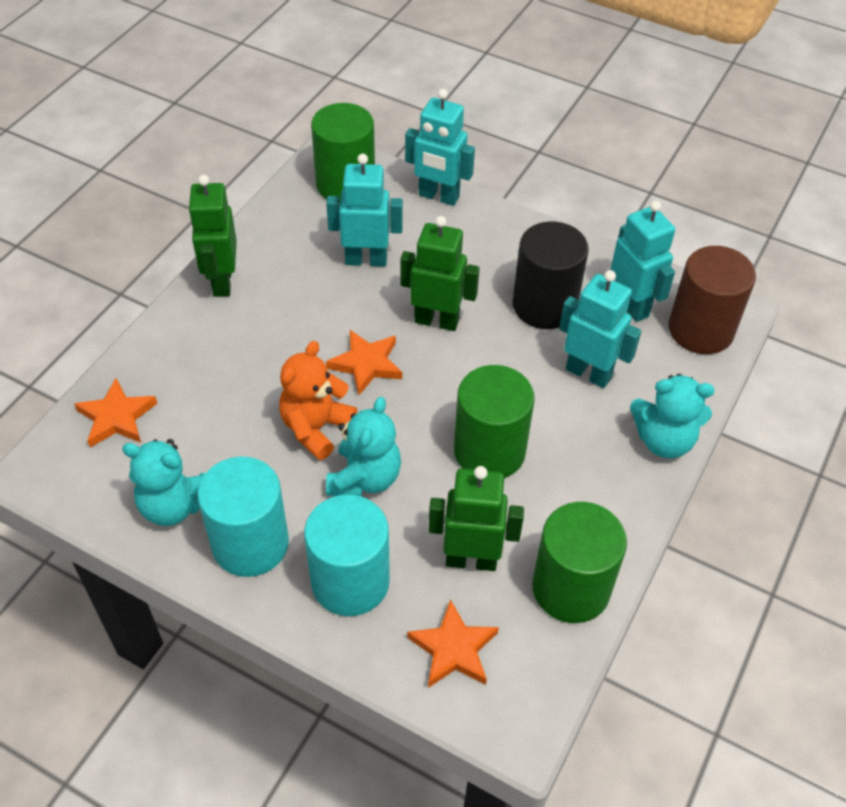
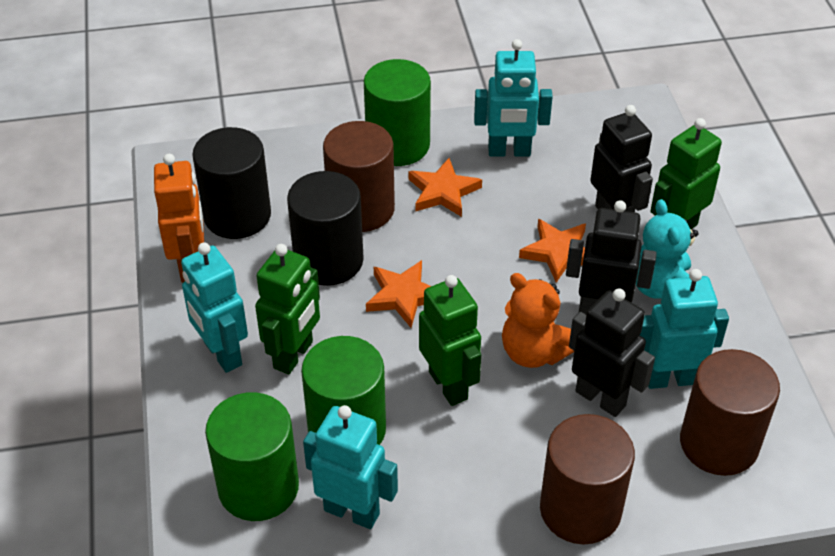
black cylinder: [513,222,589,329] = 1 -> [192,127,271,239] [287,171,364,286] = 2
black robot: none = 0 -> [566,200,657,314] [569,289,655,417] [590,105,653,212] = 3
brown cylinder: [668,246,756,354] = 1 -> [323,121,395,232] [540,414,635,544] [680,349,780,476] = 3
orange robot: none = 0 -> [154,154,204,283] = 1
turquoise cylinder: [197,457,289,577] [304,494,390,616] = 2 -> none = 0
turquoise teddy bear: [122,439,206,526] [326,397,401,497] [630,374,715,458] = 3 -> [636,199,698,299] = 1

